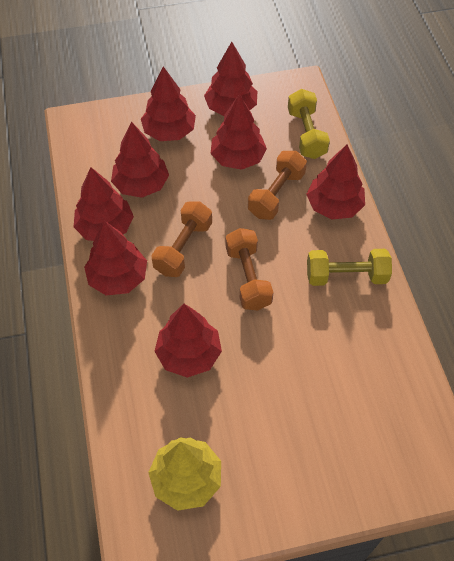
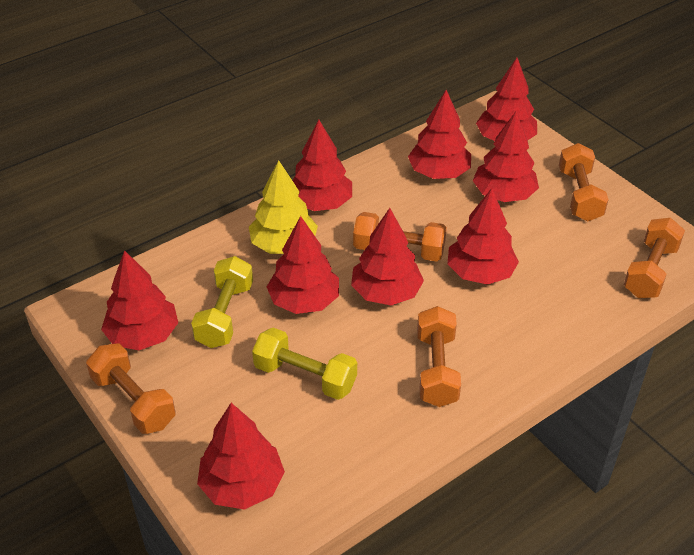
orange dumbbell: [151,202,212,277] [226,228,274,310] [248,151,307,220] = 3 -> [86,343,176,434] [353,212,447,262] [417,306,461,407] [559,143,609,221] [624,218,685,298] = 5
red tree: [74,167,134,241] [84,221,147,296] [111,122,169,198] [141,66,196,141] [154,304,222,378] [204,42,257,116] [211,94,267,170] [306,145,365,219] = 8 -> [101,250,178,350] [197,403,285,510] [267,216,339,314] [292,120,352,211] [351,208,424,305] [408,90,471,179] [448,188,519,285] [473,111,539,202] [476,58,537,141] = 9

